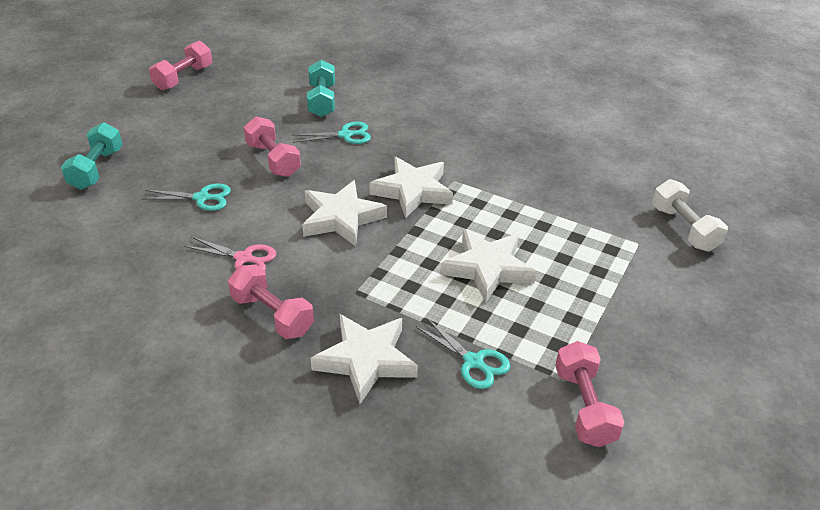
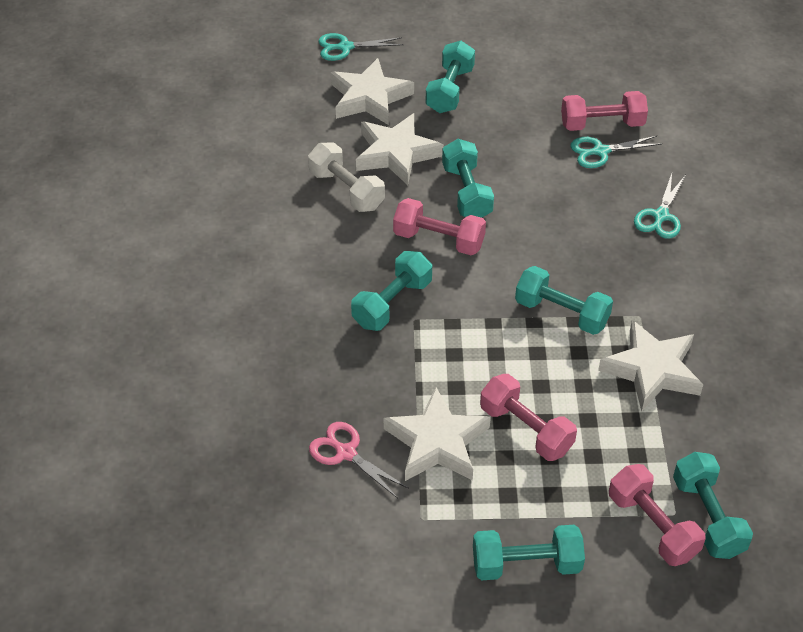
turquoise dumbbell: [61,122,123,190] [307,60,335,117] = 2 -> [351,251,432,331] [426,41,475,113] [442,139,494,218] [473,525,585,580] [515,266,613,335] [673,452,753,559] = 6

